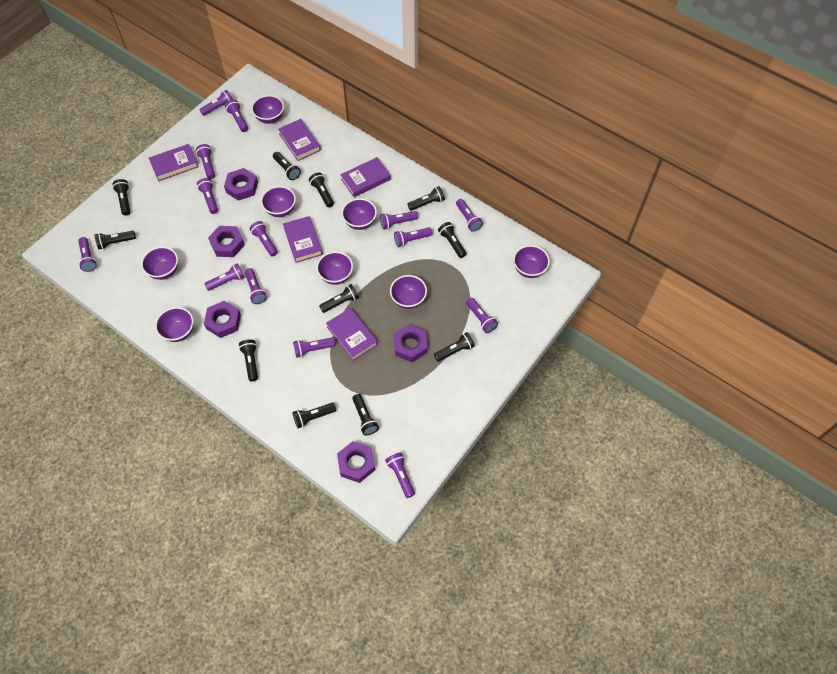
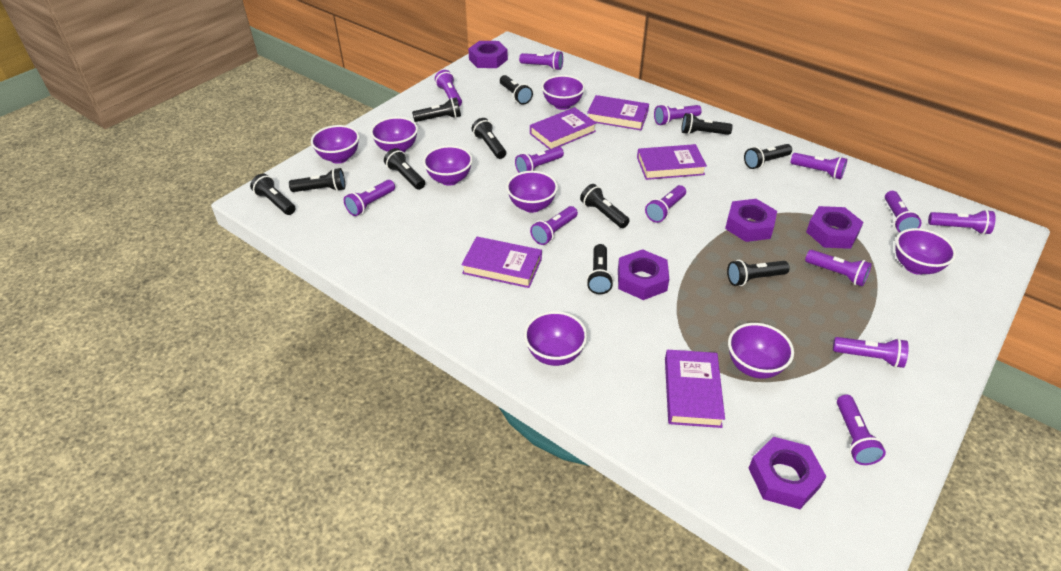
purple flashlight: [78,237,97,272] [196,144,215,179] [197,178,218,214] [199,90,233,116] [204,263,244,291] [225,100,248,132] [245,268,267,304] [249,221,278,257] [293,337,335,358] [380,211,418,229] [385,453,415,498] [394,227,433,247] [456,199,483,232] [466,298,498,333] = 14 -> [344,180,395,216] [435,70,462,106] [515,147,564,173] [519,51,563,70] [530,206,578,245] [645,185,686,223] [654,104,702,125] [791,153,847,179] [805,250,872,286] [833,337,909,368] [837,395,886,465] [885,191,921,233] [928,210,995,235] = 13

